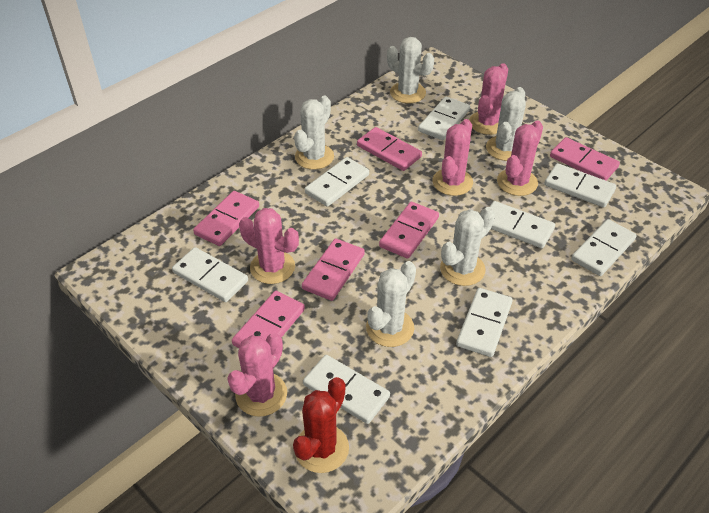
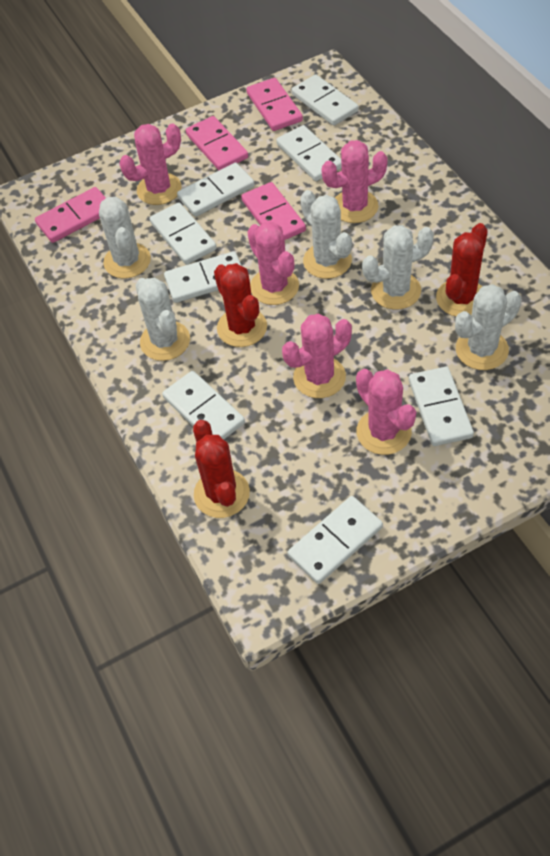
pink domino: [193,191,259,246] [232,291,305,348] [302,239,365,301] [357,127,422,171] [379,202,439,259] [550,137,620,180] = 6 -> [35,187,106,243] [186,116,248,170] [241,182,306,240] [246,78,303,131] = 4
red cactus: [293,377,349,473] = 1 -> [193,420,250,518] [214,263,267,347] [436,223,488,316] = 3

